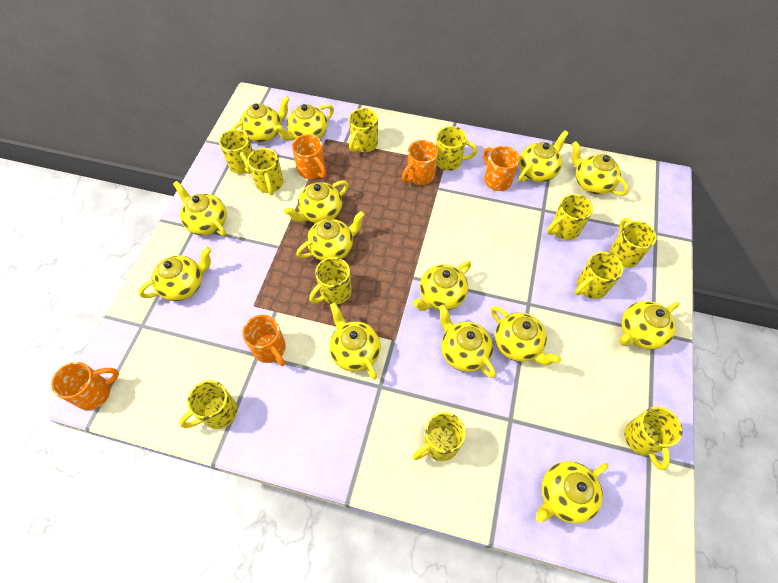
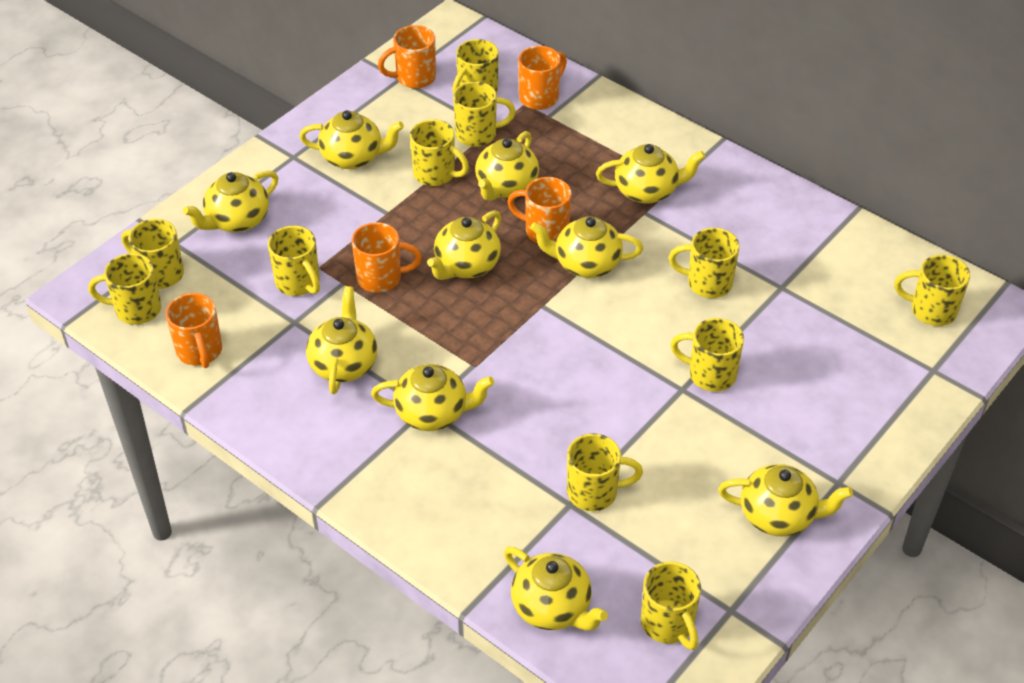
yellow teapot: [139,247,211,301] [173,181,227,236] [231,96,290,142] [274,104,334,141] [284,180,348,223] [296,211,365,261] [329,303,381,380] [413,261,471,311] [439,304,496,378] [491,306,561,365] [518,131,569,182] [536,461,609,524] [572,141,629,196] [619,301,680,350] = 14 -> [183,170,278,232] [299,110,404,169] [306,286,377,394] [371,364,494,431] [427,210,501,280] [475,131,539,201] [504,547,608,631] [530,216,643,278] [596,144,705,204] [718,464,853,536] = 10

